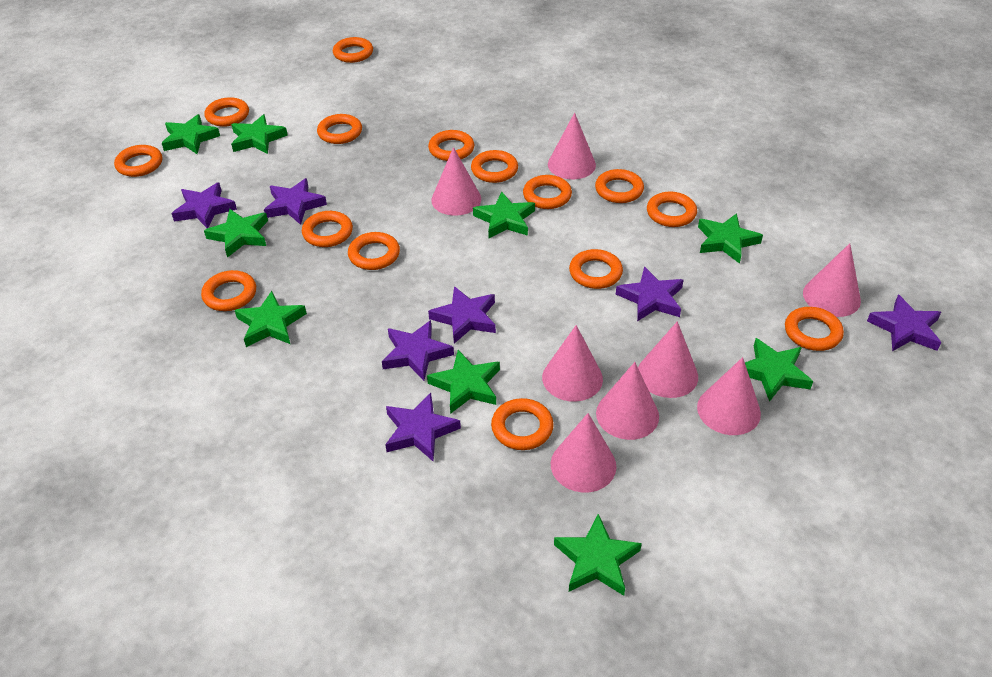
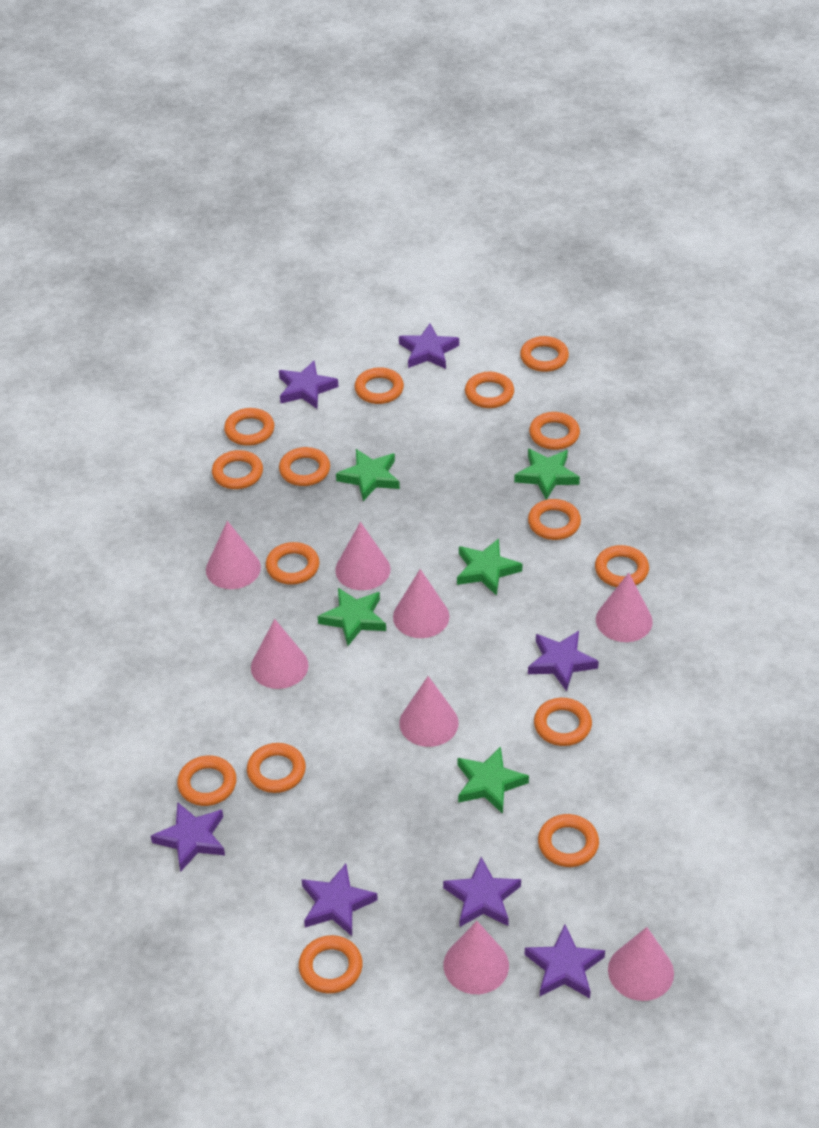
green star: [162,114,220,154] [204,209,268,258] [231,114,288,154] [235,291,307,347] [427,350,500,414] [473,192,535,238] [554,514,642,596] [698,213,763,264] [745,338,813,402] = 9 -> [318,588,386,646] [336,449,400,501] [457,539,522,596] [458,746,529,814] [514,449,580,500] = 5

